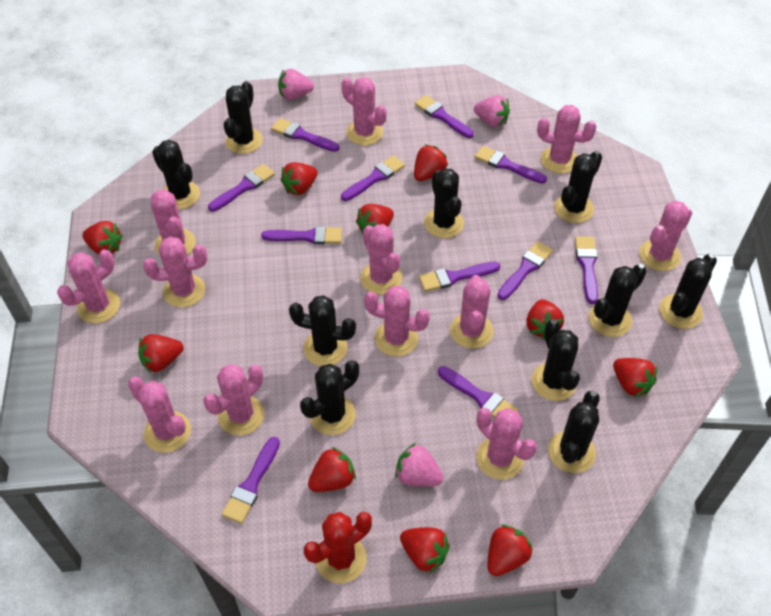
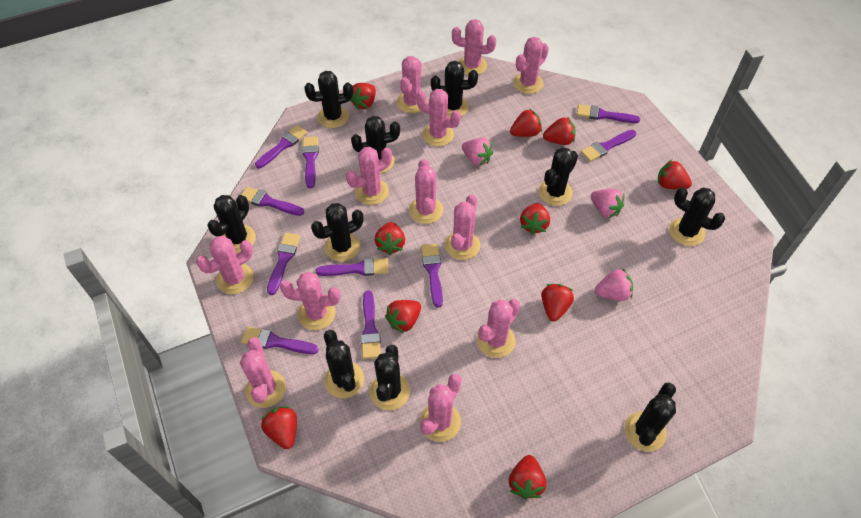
purple brush: [208,164,275,212] [222,437,280,524] [261,226,342,244] [271,118,339,152] [341,155,405,201] [414,95,474,138] [419,262,500,292] [438,366,519,418] [475,146,547,184] [497,241,553,300] [575,236,598,304] = 11 -> [241,187,304,216] [241,327,319,354] [255,125,307,168] [267,233,301,295] [302,136,319,188] [316,258,389,276] [361,290,381,359] [421,244,443,308] [577,104,640,123] [581,130,636,162] = 10
red cactus: [304,512,372,583] = 1 -> none = 0

